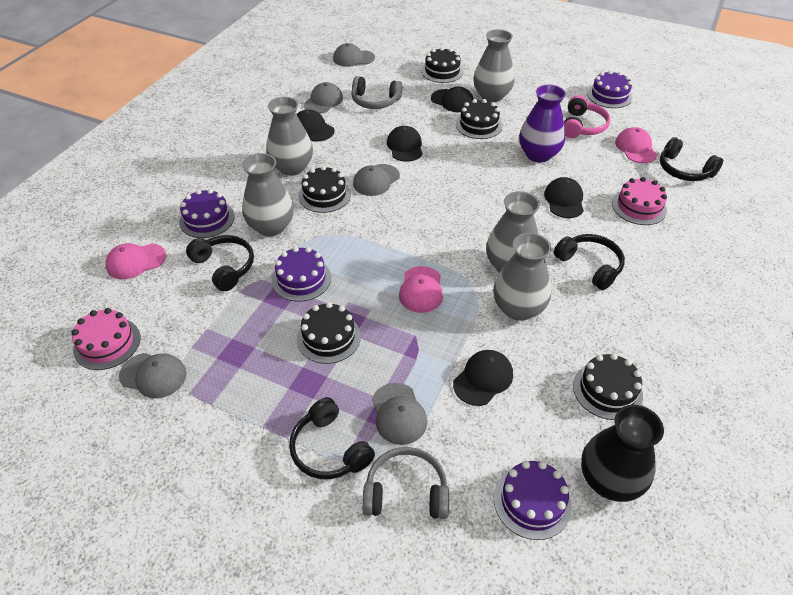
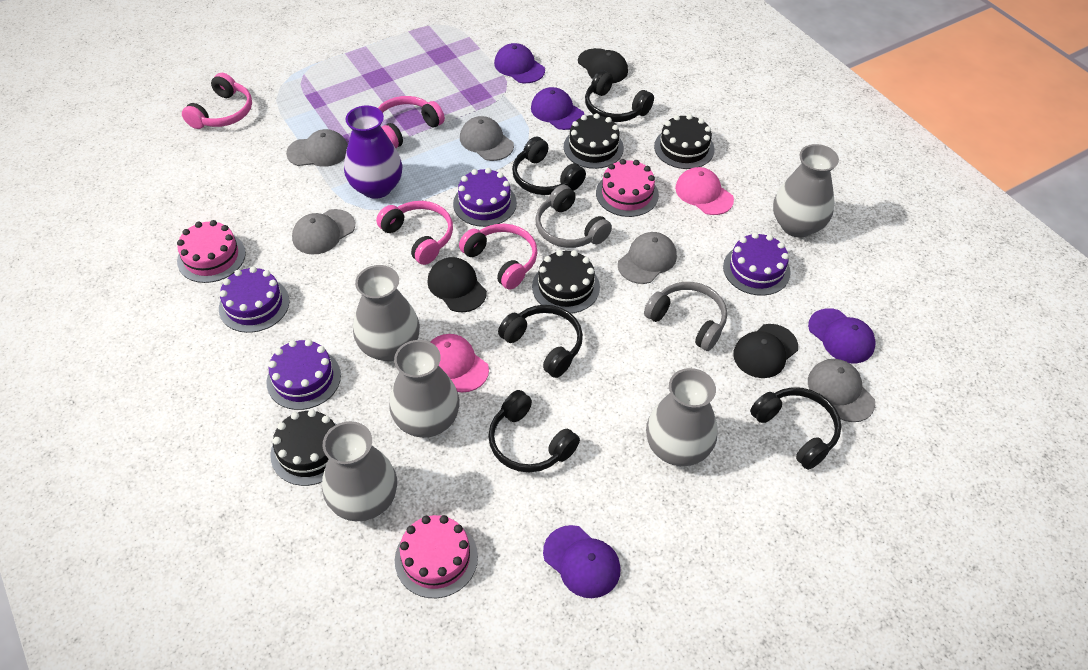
black cake: [297,302,361,364] [298,166,351,213] [421,47,464,83] [456,99,503,139] [573,353,643,420] = 5 -> [270,409,337,486] [532,250,600,313] [564,113,624,169] [654,114,715,169] = 4
black cap: [296,109,334,142] [387,126,423,162] [431,86,474,112] [453,350,513,406] [544,177,584,218] = 5 -> [427,257,487,312] [578,48,628,83] [733,324,798,378] = 3
black headphones: [186,235,254,291] [289,397,375,479] [554,234,625,290] [660,137,723,181] = 4 -> [488,390,580,472] [498,305,583,378] [512,136,586,195] [585,70,654,122] [750,387,841,470] = 5
black vase: [581,405,664,502] = 1 -> none = 0
pink cake: [71,308,140,370] [612,177,667,225] = 2 -> [177,220,246,283] [395,515,478,598] [596,159,659,217] = 3
pink cap: [106,243,166,279] [399,266,443,313] [615,127,657,163] = 3 -> [430,334,489,392] [675,167,734,215] = 2
pink headphones: [564,95,610,138] = 1 -> [182,73,252,129] [376,201,453,265] [378,96,445,148] [459,224,538,290] = 4
purple cap: none = 0 -> [494,43,545,83] [531,87,584,130] [543,525,621,598] [808,308,876,363] = 4

